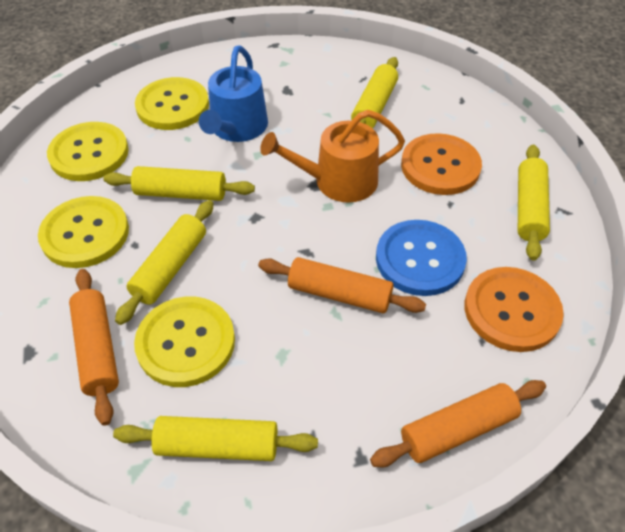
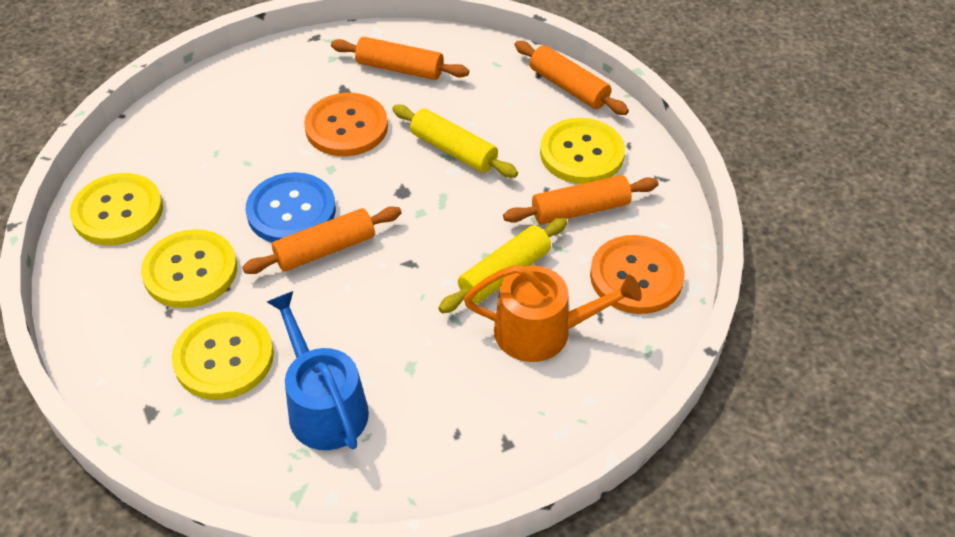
orange rolling pin: [69,269,119,426] [258,257,426,313] [370,380,546,467] = 3 -> [242,206,402,274] [331,37,469,80] [503,175,659,225] [514,41,629,115] = 4
yellow rolling pin: [103,166,255,201] [113,416,318,461] [115,200,214,325] [351,57,398,128] [518,145,550,261] = 5 -> [392,105,518,178] [438,217,567,313] = 2

